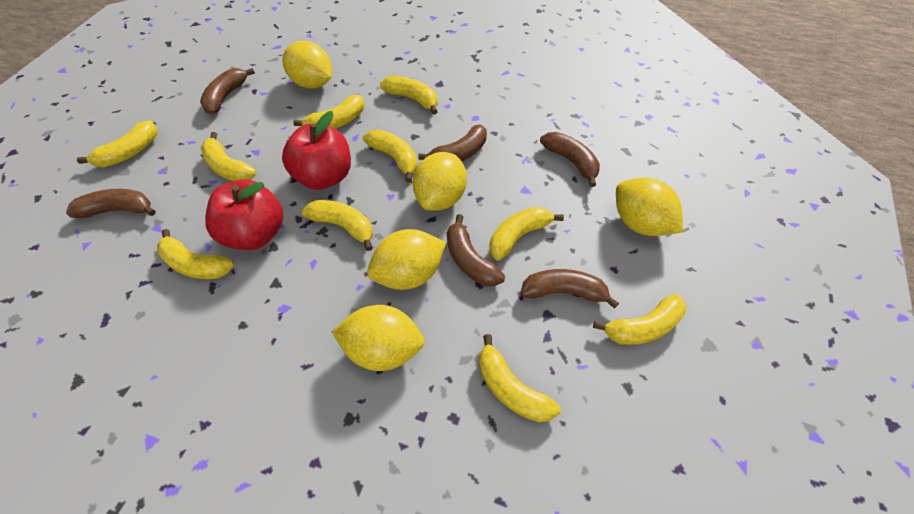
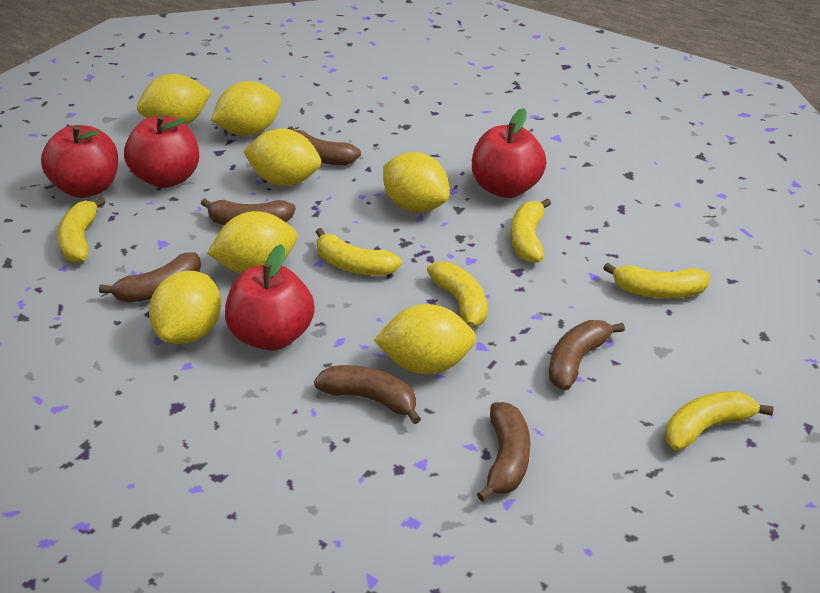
red apple: [205,179,283,250] [282,111,351,190] = 2 -> [41,125,118,198] [124,115,199,188] [225,244,315,351] [472,108,546,198] = 4
yellow banana: [77,120,158,167] [157,229,234,279] [201,132,257,181] [293,95,364,129] [302,200,373,251] [363,130,418,182] [380,76,438,115] [479,334,561,422] [489,207,564,261] [593,294,686,345] = 10 -> [57,197,106,263] [316,228,402,276] [427,262,487,330] [511,198,551,263] [603,263,710,298] [665,391,773,451] = 6
yellow lemon: [282,41,332,89] [332,305,425,371] [367,229,446,290] [413,152,467,211] [616,177,683,236] = 5 -> [137,74,211,125] [149,271,221,344] [207,211,297,274] [211,81,281,136] [243,128,321,186] [374,304,476,375] [383,152,449,212] = 7

